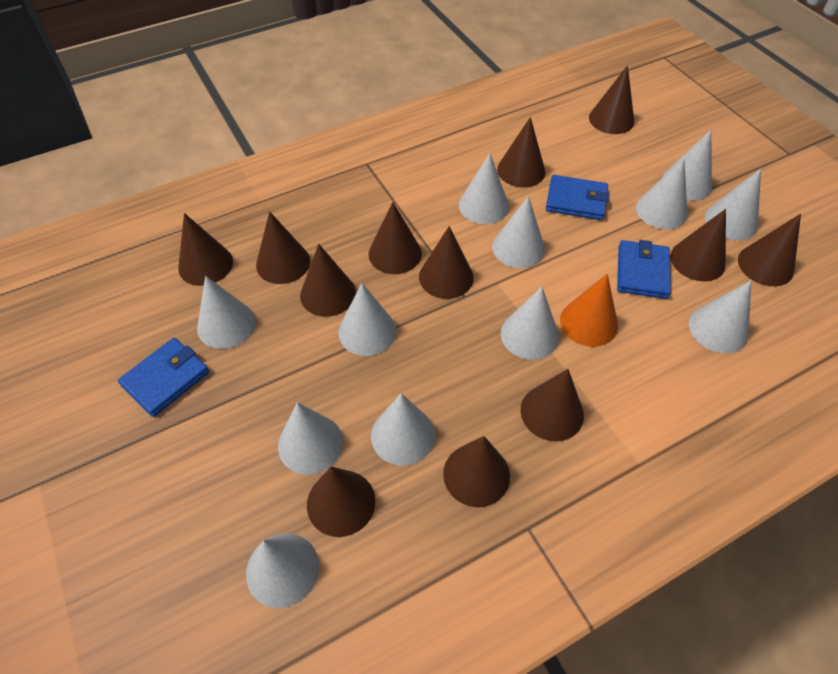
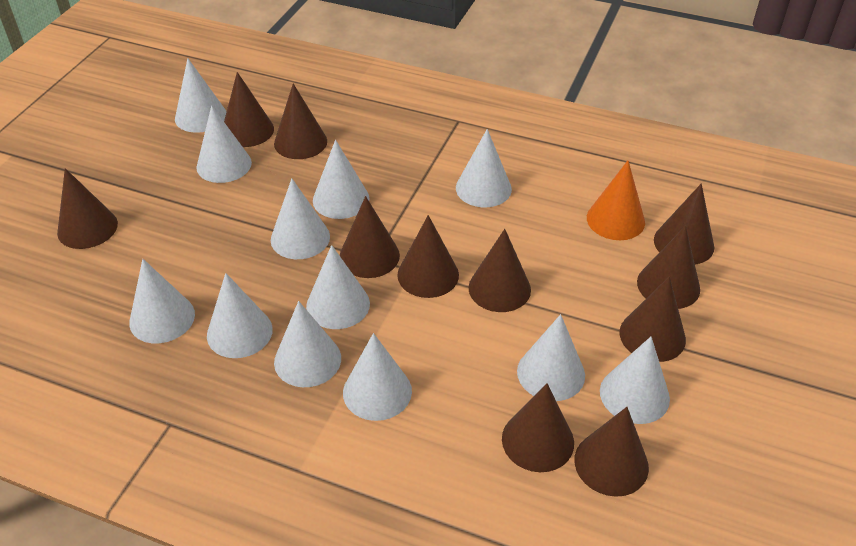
blue wallet: [118,338,209,417] [546,175,609,220] [617,240,671,299] = 3 -> none = 0
brown cone: [178,213,233,286] [256,211,310,284] [300,244,356,317] [307,467,375,537] [369,202,422,274] [419,226,474,299] [443,436,510,507] [497,117,545,188] [521,369,584,441] [589,65,634,134] [670,209,726,281] [738,214,801,286] = 12 -> [57,168,118,249] [224,72,274,147] [274,84,327,159] [339,196,400,278] [397,215,459,298] [469,229,531,312] [502,383,574,472] [574,407,649,497] [620,276,686,362] [637,226,700,309] [654,183,714,264] = 11

